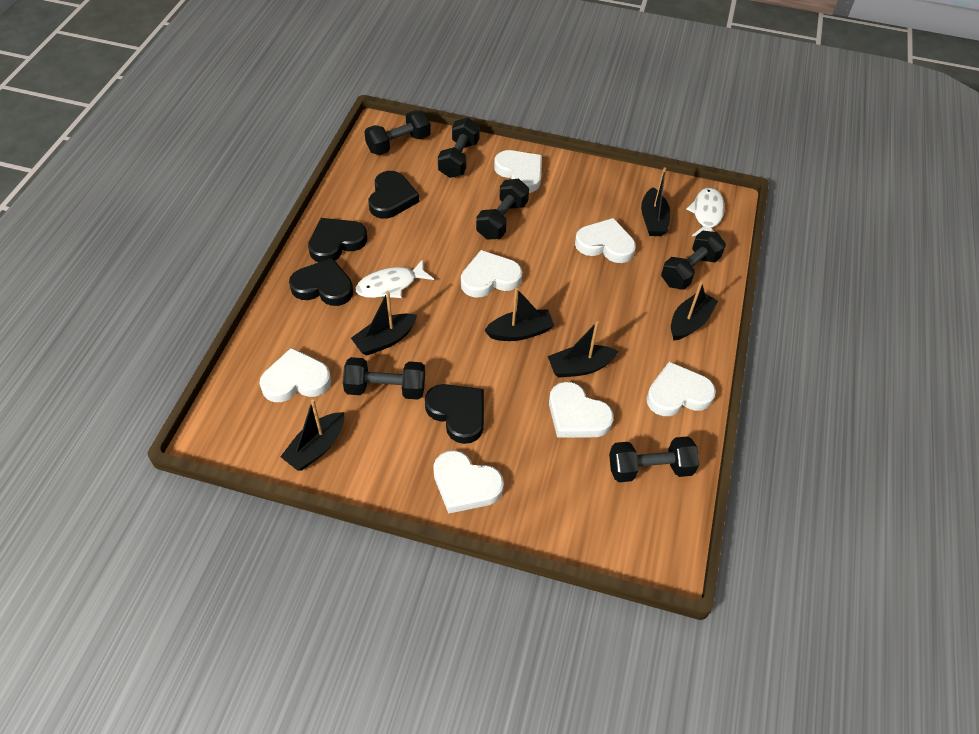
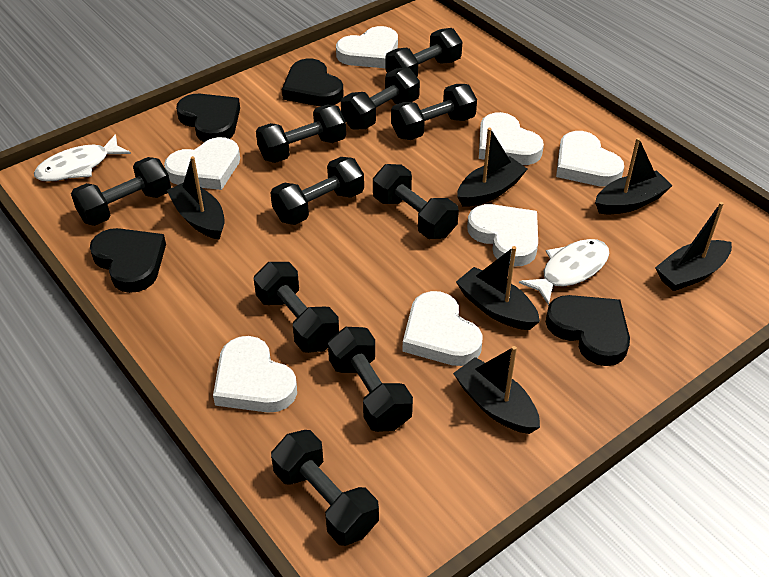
black dumbbell: [343,357,425,400] [364,110,431,155] [438,118,480,178] [476,179,529,240] [609,436,699,482] [661,231,726,290] = 6 -> [71,157,171,226] [254,262,339,353] [256,104,346,163] [270,157,364,225] [271,430,379,546] [328,327,413,432] [341,67,420,130] [373,164,459,239] [385,28,462,77] [391,84,477,140] = 10

